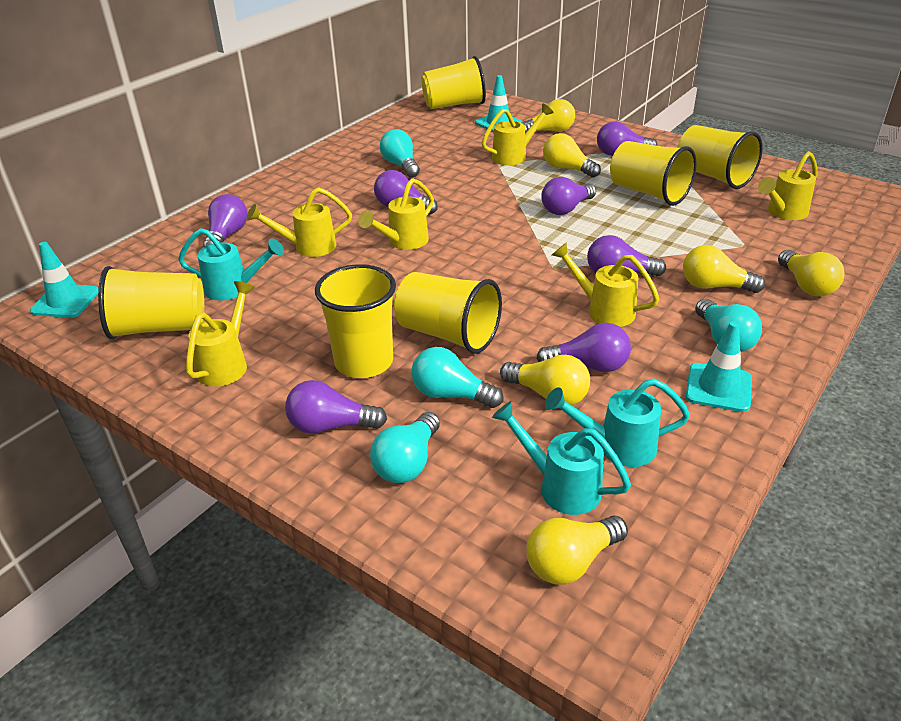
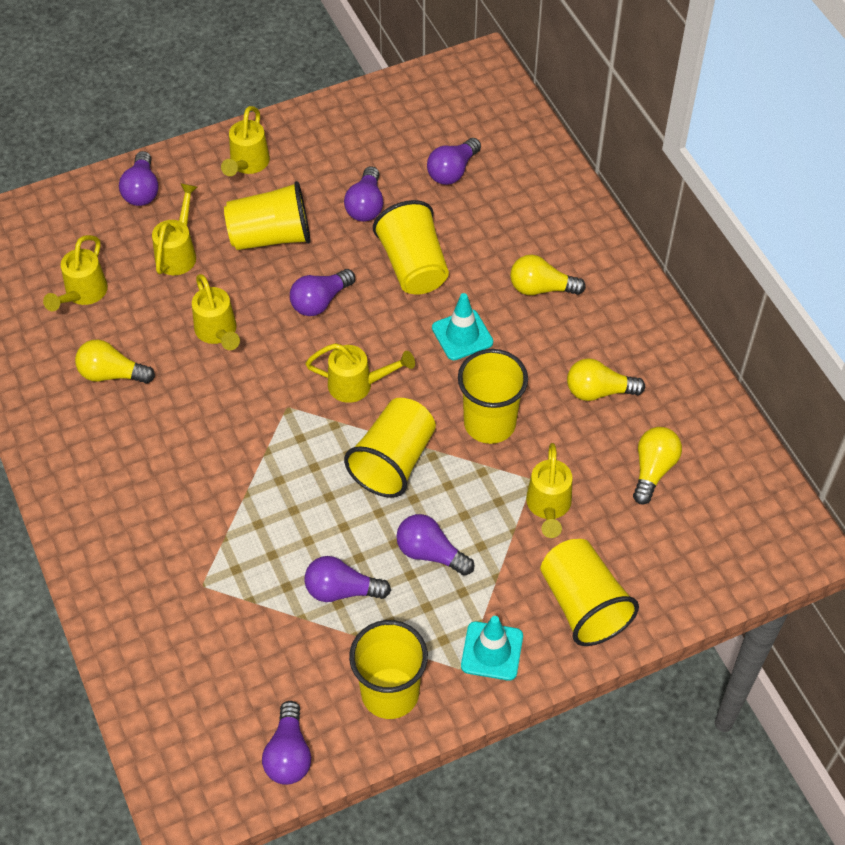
turquoise light bulb: [370,412,440,483] [380,129,420,178] [412,347,503,408] [695,299,762,352] = 4 -> none = 0
turquoise traffic cone: [30,242,99,318] [475,75,522,132] [686,321,752,412] = 3 -> [432,293,493,360] [461,616,523,681] = 2
turquoise watering can: [178,228,284,301] [492,401,631,515] [545,378,690,467] = 3 -> none = 0
yellow light bulb: [500,355,590,405] [521,99,575,133] [527,515,628,584] [543,133,601,178] [683,245,765,293] [778,250,844,296] = 6 -> [75,340,155,383] [510,255,586,295] [567,358,645,401] [633,427,682,504] = 4

